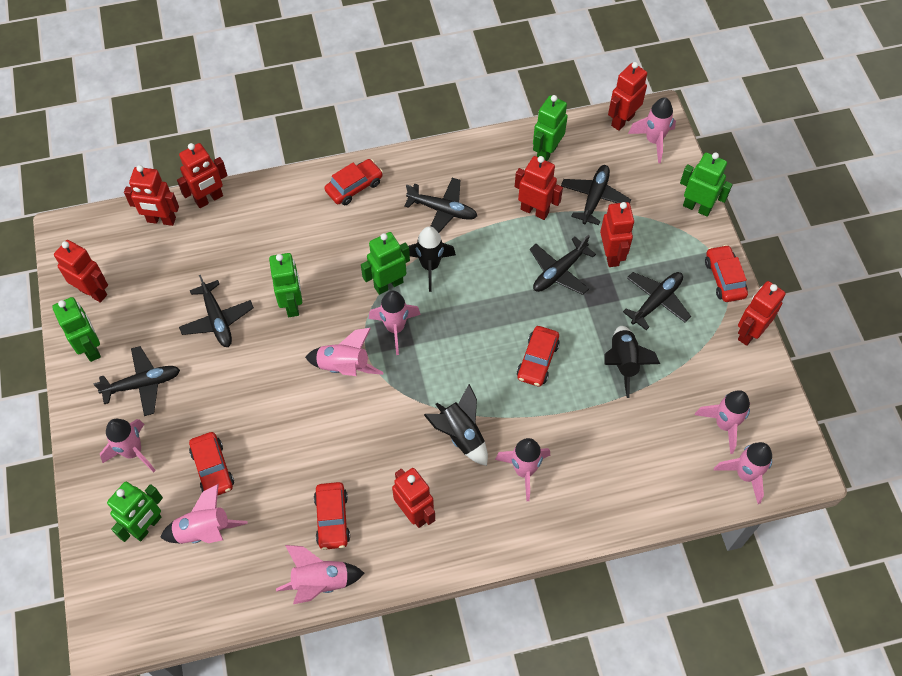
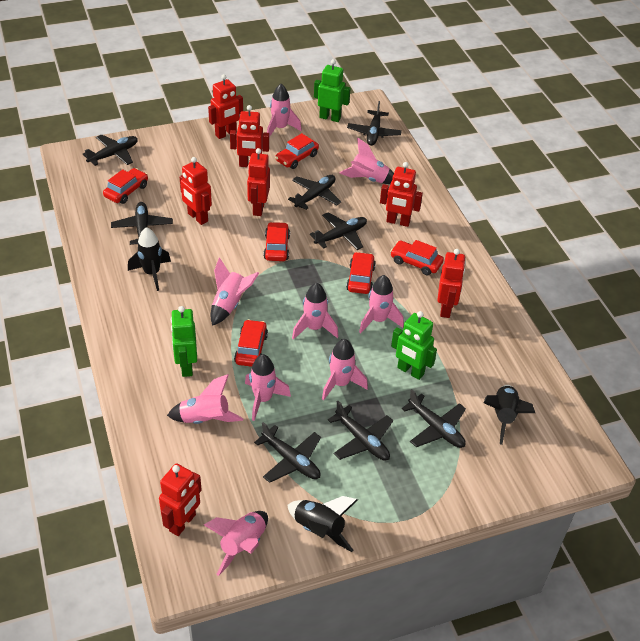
black plane: [93,346,180,416] [179,275,254,347] [404,178,477,233] [530,235,596,295] [561,165,631,225] [623,272,691,330] = 6 -> [83,134,138,166] [111,202,173,245] [254,422,321,483] [288,175,342,210] [310,212,367,250] [328,401,393,461] [347,101,402,146] [402,389,466,448] = 8
green robot: [52,297,101,362] [107,482,163,542] [269,253,302,317] [361,232,410,295] [533,95,568,161] [680,152,733,217] = 6 -> [171,306,197,377] [314,59,351,122] [391,311,437,380] = 3
red car: [189,432,234,495] [314,482,350,550] [325,159,383,205] [517,326,560,387] [705,245,748,302] = 5 -> [103,168,148,204] [234,319,268,367] [263,222,290,261] [275,133,319,169] [346,252,376,294] [390,240,444,275] = 6
red robot: [54,240,108,303] [124,165,179,226] [177,143,228,208] [392,468,435,528] [515,156,563,220] [600,202,634,267] [608,62,647,131] [738,281,786,346] = 8 -> [159,463,202,536] [179,157,212,225] [208,74,243,139] [230,105,269,167] [247,148,270,216] [380,162,423,227] [437,249,466,318] = 7

